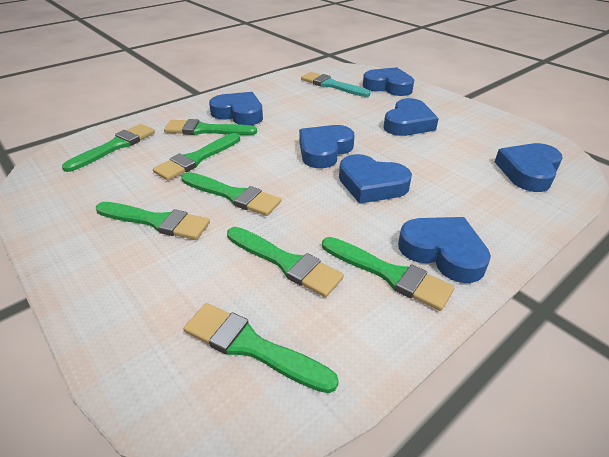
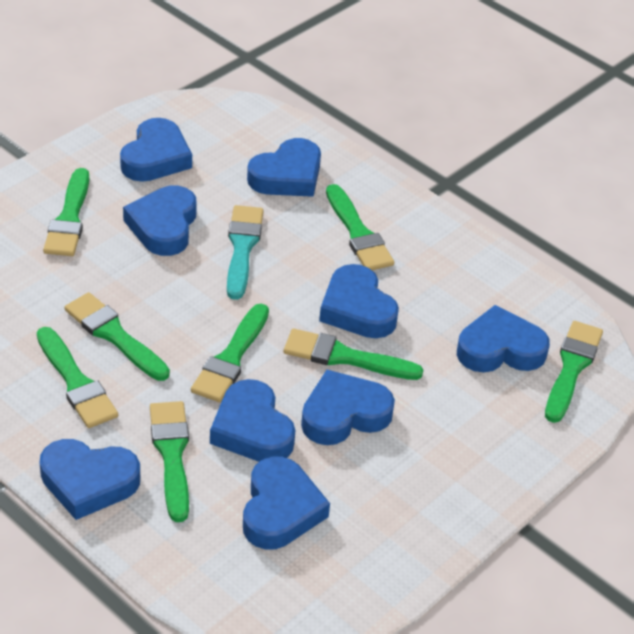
blue heart: [209,92,263,125] [299,125,355,168] [339,154,412,204] [363,67,414,96] [383,98,439,136] [398,217,491,283] [495,143,563,192] = 7 -> [40,439,140,520] [120,118,192,182] [123,185,196,256] [210,379,295,462] [243,457,330,550] [247,138,321,197] [301,370,395,445] [319,264,399,338] [457,305,550,372] = 9

